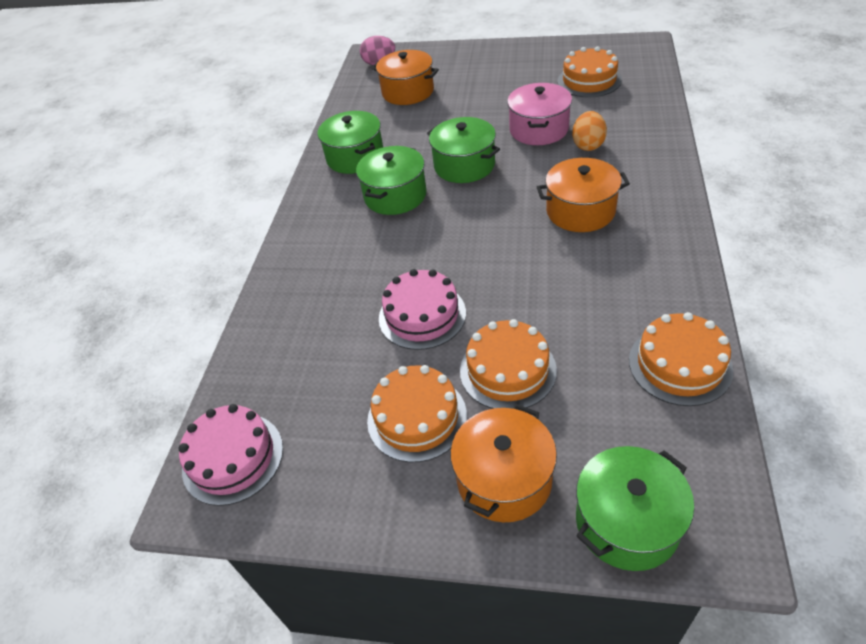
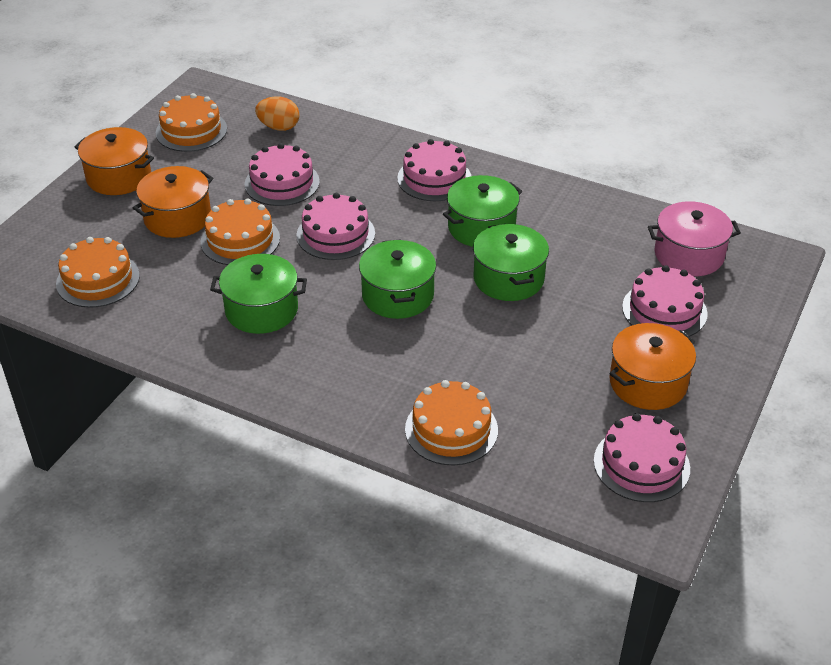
pink cake: [178,404,283,506] [379,269,466,350] = 2 -> [245,143,320,206] [296,193,375,260] [397,139,471,201] [594,413,690,502] [622,265,708,337] = 5
pink egg: [360,36,395,65] = 1 -> none = 0

